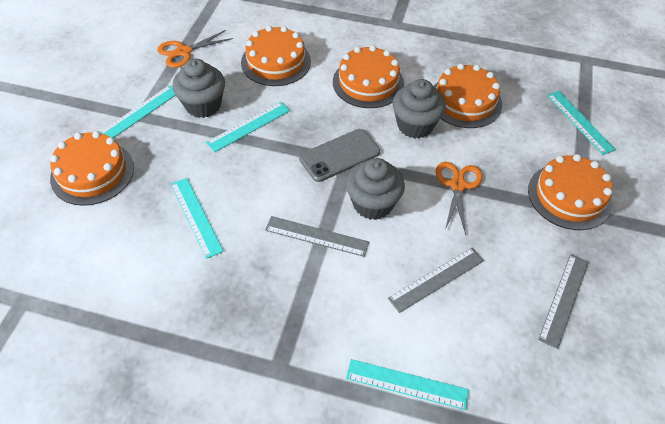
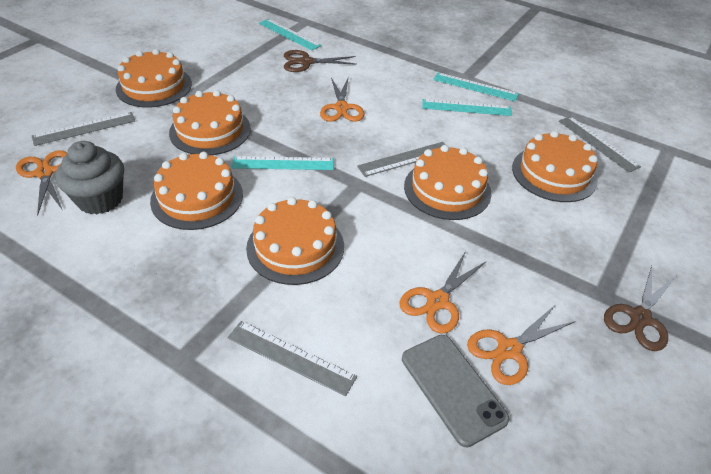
brown scissors: none = 0 -> [284,50,357,72] [604,266,676,351] = 2
grey cupcake: [172,59,225,118] [346,158,405,220] [393,79,446,139] = 3 -> [55,141,124,215] = 1
grey ruler: [265,216,369,257] [388,248,484,313] [538,254,589,349] = 3 -> [32,112,135,146] [227,321,357,396] [357,142,445,177] [559,116,641,172] = 4
orange cake: [50,131,134,206] [241,26,311,86] [333,45,404,108] [434,63,502,128] [528,154,613,230] = 5 -> [116,49,192,108] [150,152,243,230] [169,90,251,155] [246,197,344,285] [404,145,492,220] [512,131,598,202] = 6
orange scissors: [157,30,233,68] [436,162,483,235] = 2 -> [16,150,67,215] [320,76,364,122] [399,251,487,334] [467,304,576,385] = 4
turquoise ruler: [100,85,176,138] [171,178,224,259] [206,102,290,152] [346,359,469,410] [547,91,616,155] = 5 -> [231,156,334,170] [259,19,322,51] [422,99,512,116] [433,72,519,101] = 4

